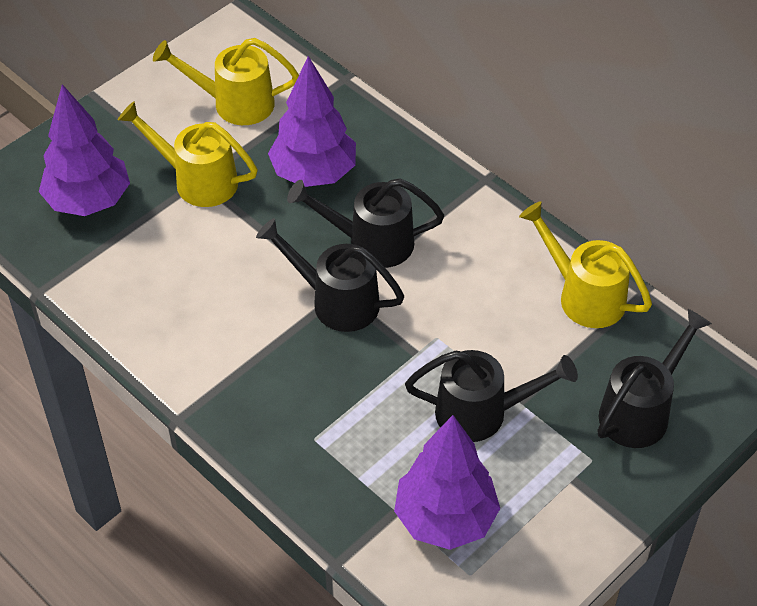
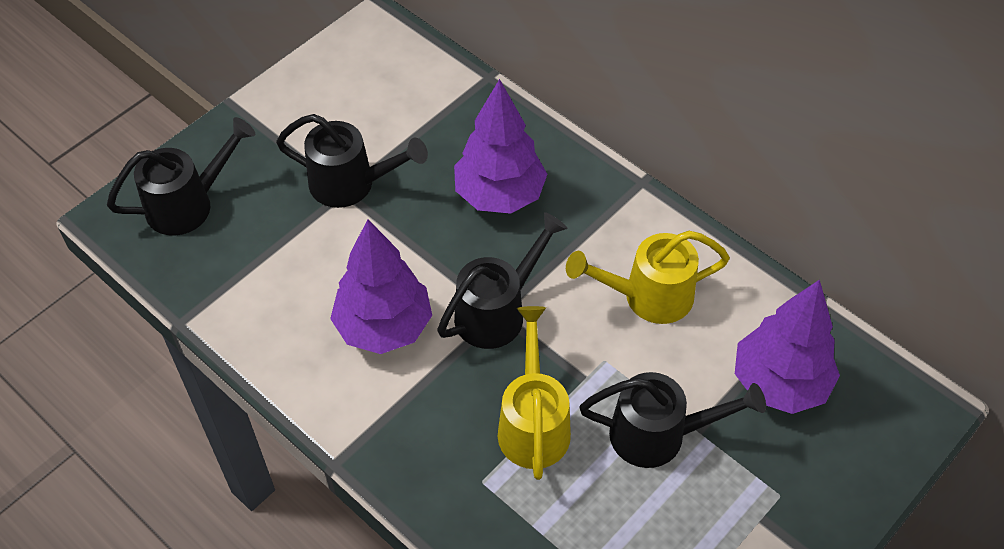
yellow watering can: [118,101,258,207] [153,38,299,125] [519,201,652,328] = 3 -> [498,306,571,480] [566,231,730,324] = 2

